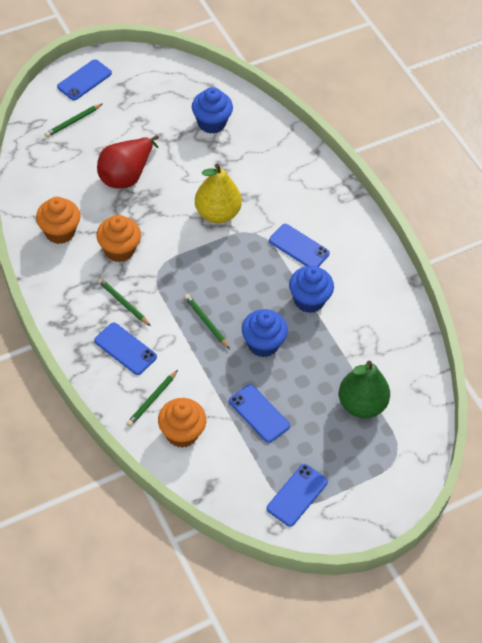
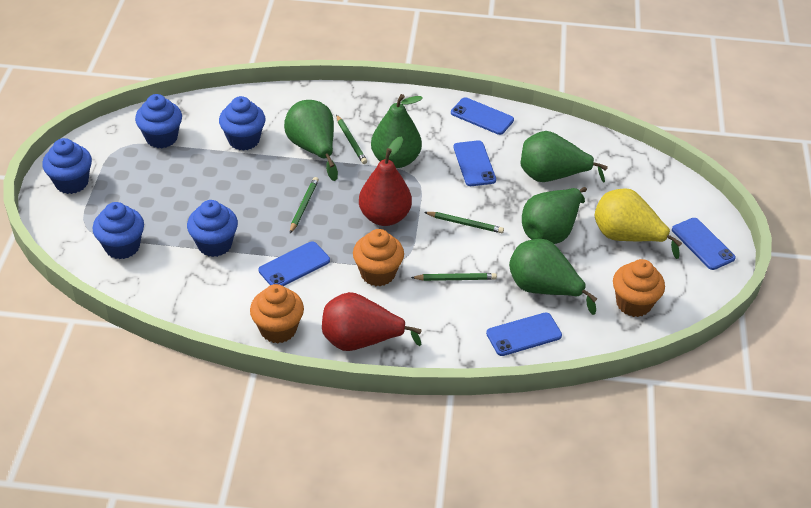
blue cupcake: [192,87,233,134] [242,309,288,357] [289,266,334,313] = 3 -> [42,138,92,194] [93,202,144,259] [135,94,182,148] [187,200,238,257] [219,96,266,151] = 5
green pear: [339,360,390,418] = 1 -> [284,100,338,181] [371,94,423,168] [509,239,597,315] [520,131,608,183] [522,187,587,244] = 5
red pear: [97,135,159,189] = 1 -> [322,292,422,351] [359,136,412,226] = 2

